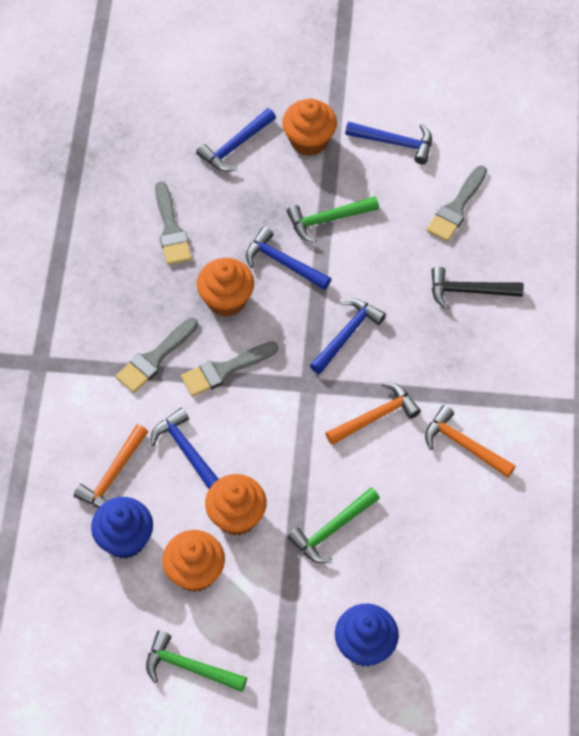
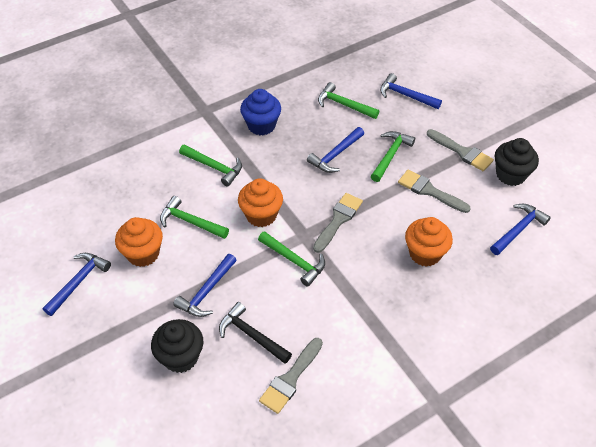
black cupcake: none = 0 -> [151,319,203,373] [495,138,539,186] = 2
blue cupcake: [91,497,153,559] [335,604,399,667] = 2 -> [240,89,281,135] = 1
green hammer: [146,630,247,692] [287,196,379,243] [288,488,380,563] = 3 -> [160,196,229,239] [179,144,242,187] [258,231,325,287] [318,82,379,119] [371,131,415,182] = 5
orange cupcake: [162,530,225,592] [197,258,254,317] [205,474,267,536] [282,98,337,156] = 4 -> [115,217,163,267] [238,178,283,227] [405,217,453,267] = 3
orange hammer: [74,424,148,508] [325,382,421,445] [425,405,516,478] = 3 -> none = 0

